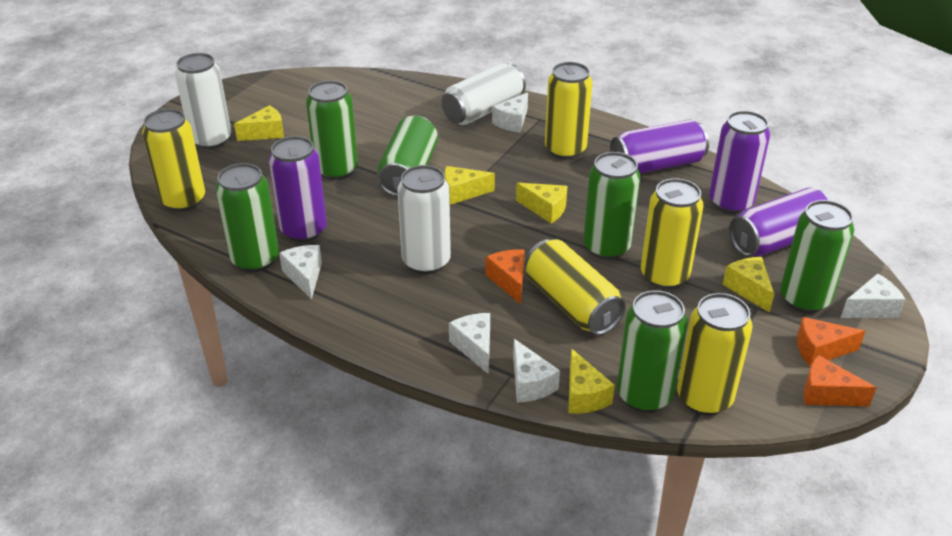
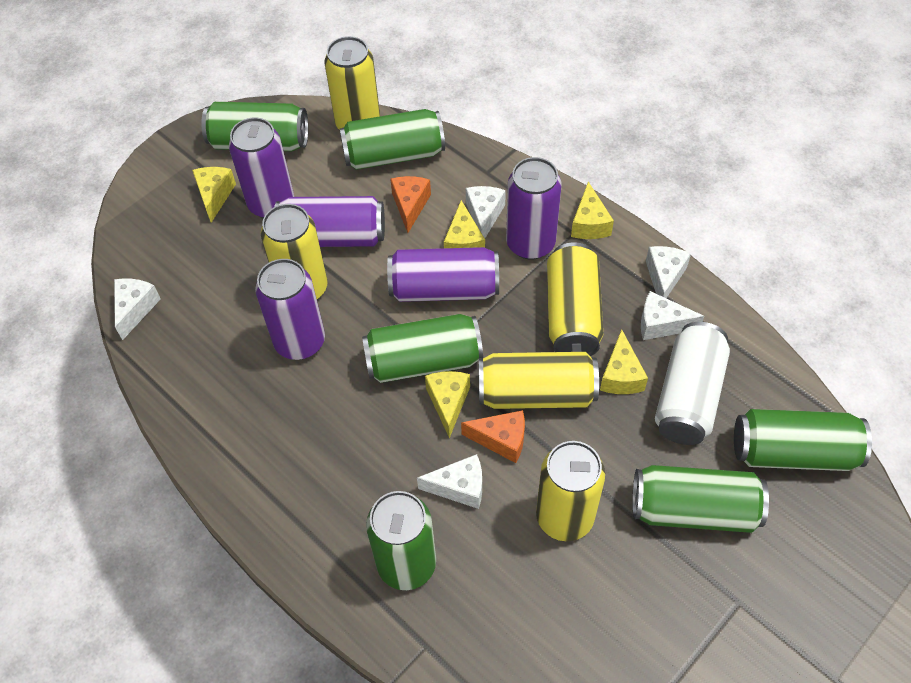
orange cheese: [485,249,525,304] [797,317,865,367] [804,355,877,406] = 3 -> [390,176,431,233] [461,410,525,463] = 2
purple can: [269,136,327,242] [610,119,709,173] [709,111,770,214] [729,187,832,256] = 4 -> [229,117,294,218] [255,259,325,360] [274,196,385,247] [387,247,499,302] [506,157,561,260] = 5
white can: [175,53,231,149] [397,165,451,274] [442,63,526,125] = 3 -> [655,322,730,445] = 1

